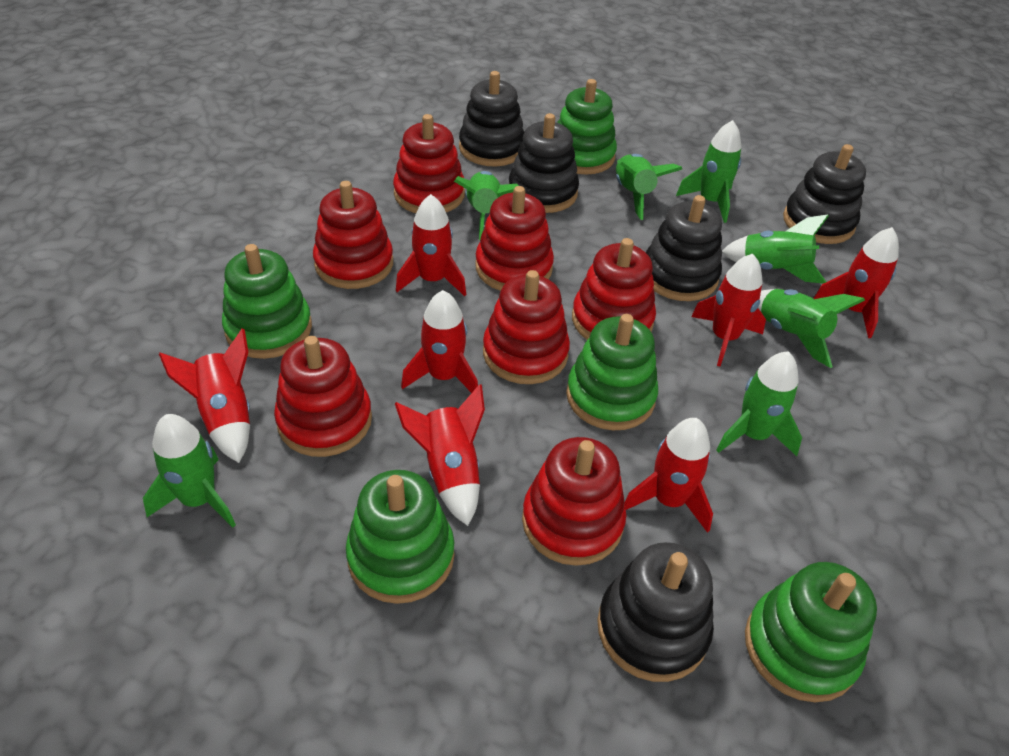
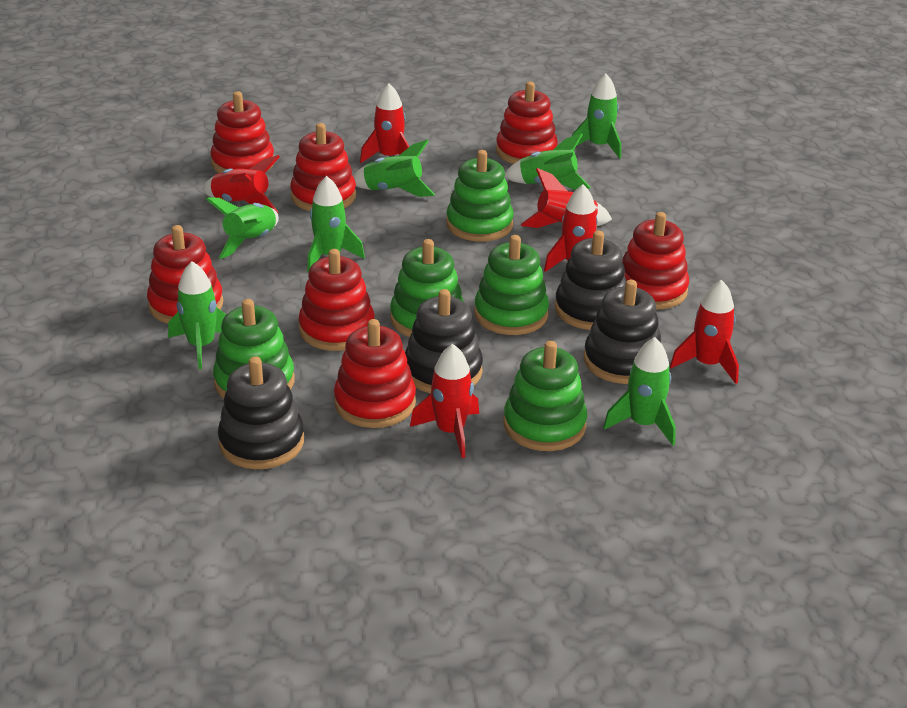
black stacking toy: [459,71,524,167] [509,113,579,213] [597,542,714,682] [646,195,722,301] [783,144,866,244] = 5 -> [218,356,304,469] [405,289,483,394] [555,231,627,330] [584,280,661,384] = 4
red rocket: [159,329,250,463] [395,384,485,526] [396,194,466,296] [401,290,478,393] [624,418,713,533] [691,254,766,367] [813,227,899,338] = 7 -> [202,155,280,213] [360,84,410,163] [410,344,479,458] [521,168,612,228] [544,184,598,272] [670,280,739,384] = 6

